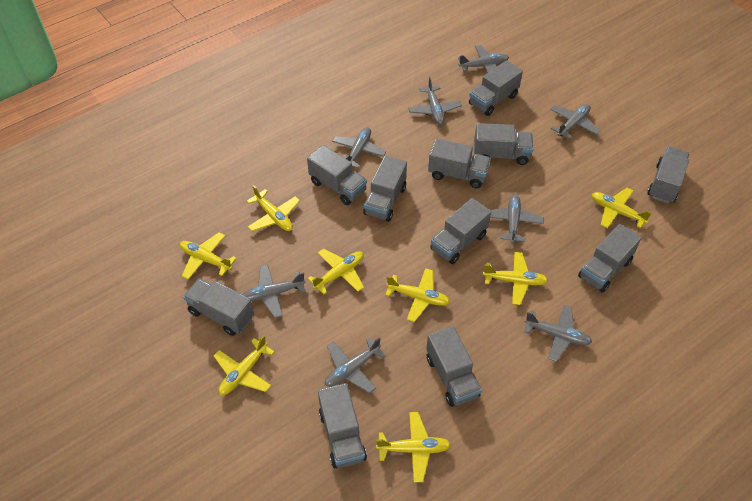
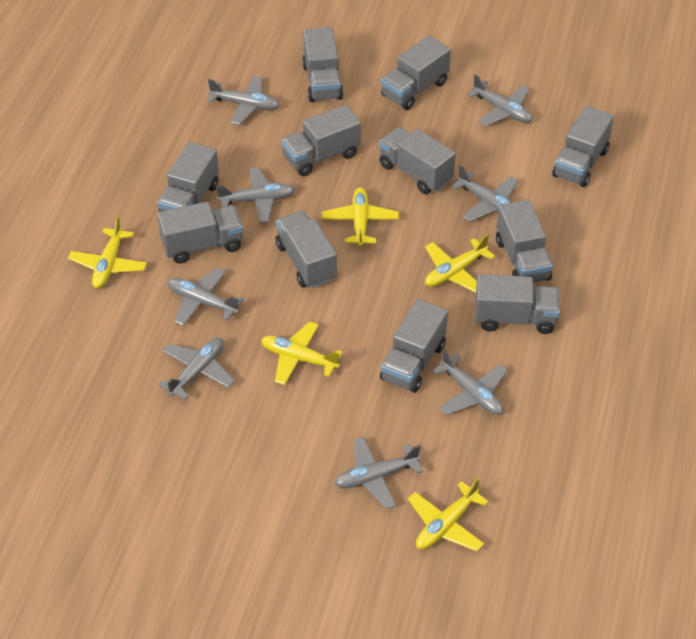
yellow plane: [180,232,237,279] [214,335,275,395] [247,185,300,232] [308,249,364,295] [376,412,451,482] [385,268,450,322] [483,252,548,305] [592,188,652,228] = 8 -> [68,217,147,288] [261,321,343,385] [322,187,399,247] [408,478,489,551] [425,234,495,293] = 5

